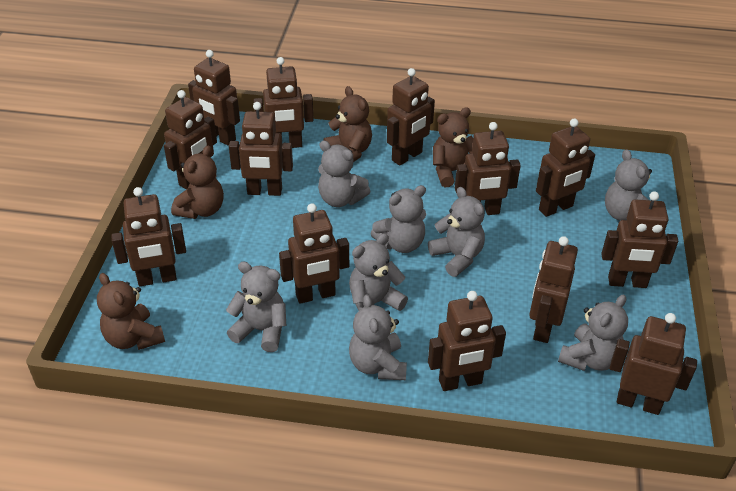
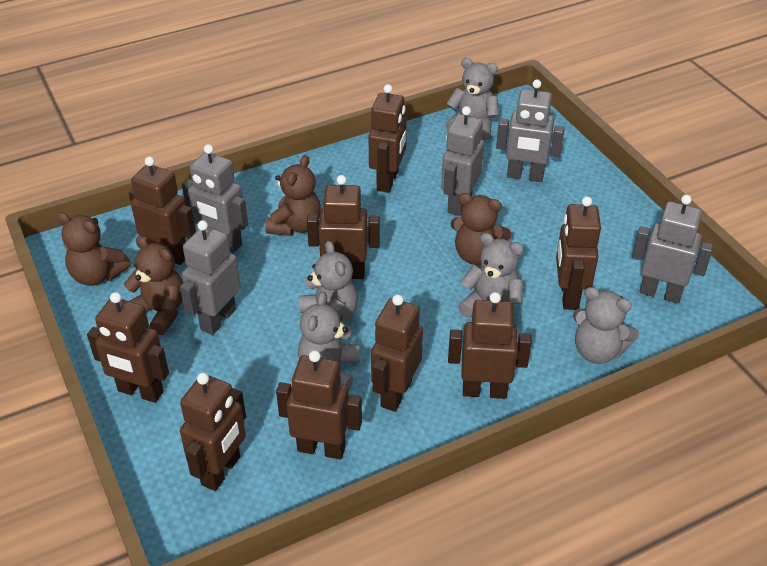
brown robot: [111,187,186,286] [164,90,217,189] [188,50,240,146] [229,102,293,196] [253,57,314,148] [279,203,349,304] [387,68,435,166] [428,291,506,391] [455,122,521,215] [529,236,578,343] [536,118,595,217] [601,191,678,288] [610,313,697,415] = 13 -> [87,292,169,403] [129,157,196,265] [180,373,246,491] [276,350,362,460] [307,175,380,279] [369,84,407,193] [371,295,423,412] [448,292,532,399] [556,196,601,310] = 9
grey robot: none = 0 -> [180,220,241,335] [182,144,248,252] [441,106,484,216] [496,79,565,182] [632,195,714,303] = 5
grey teddy bear: [226,262,286,352] [318,140,371,207] [349,233,408,311] [349,294,407,380] [371,185,426,253] [428,187,485,277] [558,294,628,371] [605,149,652,221] = 8 -> [298,292,360,390] [299,241,358,322] [445,58,499,140] [458,233,524,318] [573,287,639,364] = 5

